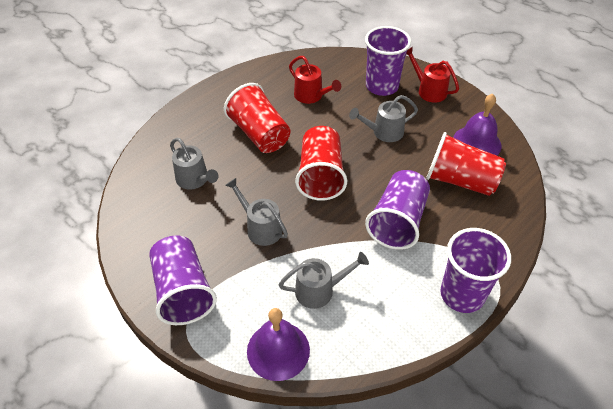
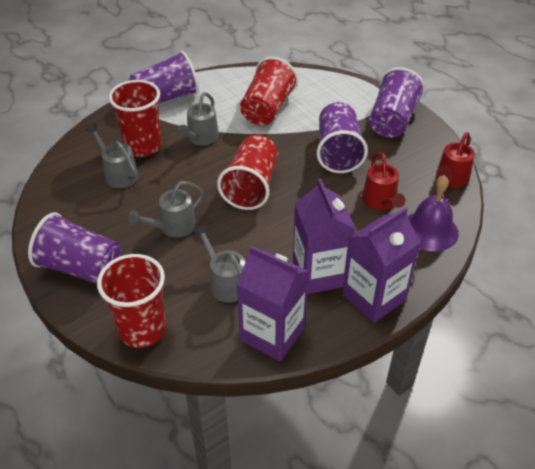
purple bell: [247,308,310,381] [453,94,501,155] = 2 -> [408,175,459,251] = 1
purple carton: none = 0 -> [237,246,309,361] [293,179,355,294] [342,207,421,323] = 3
red cup: [224,83,290,153] [295,126,347,201] [426,132,506,196] = 3 -> [97,254,166,348] [109,80,162,156] [217,135,278,210] [240,57,298,126] = 4

